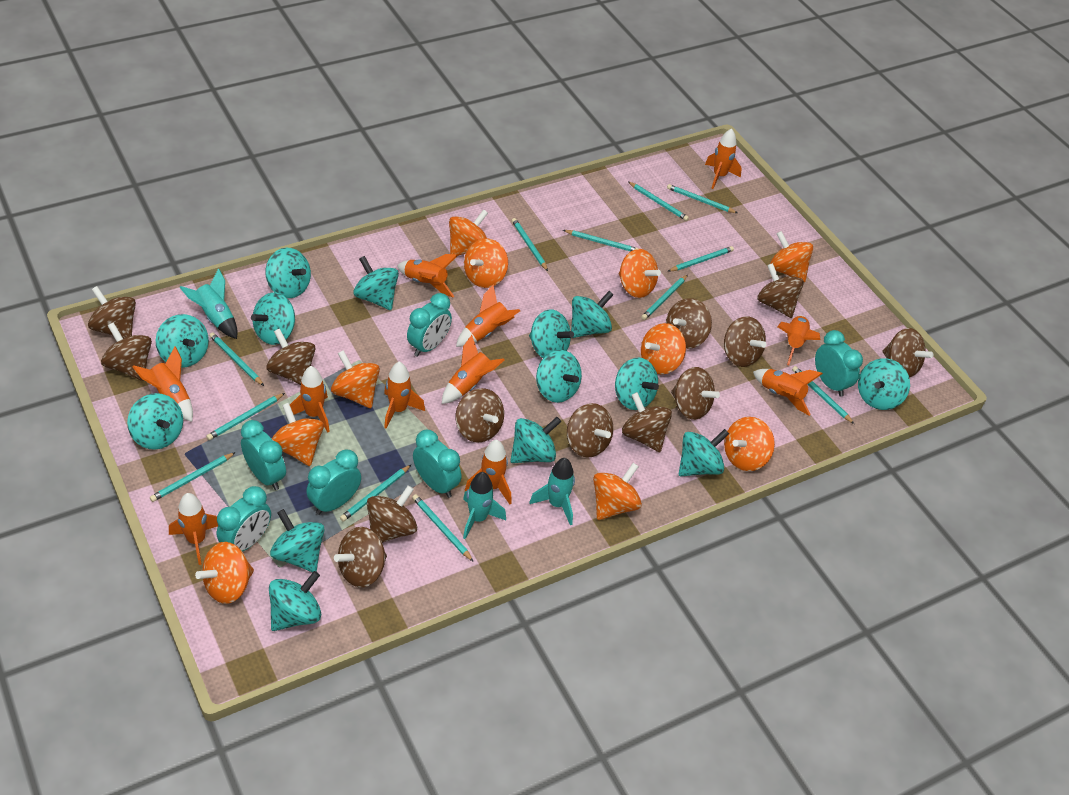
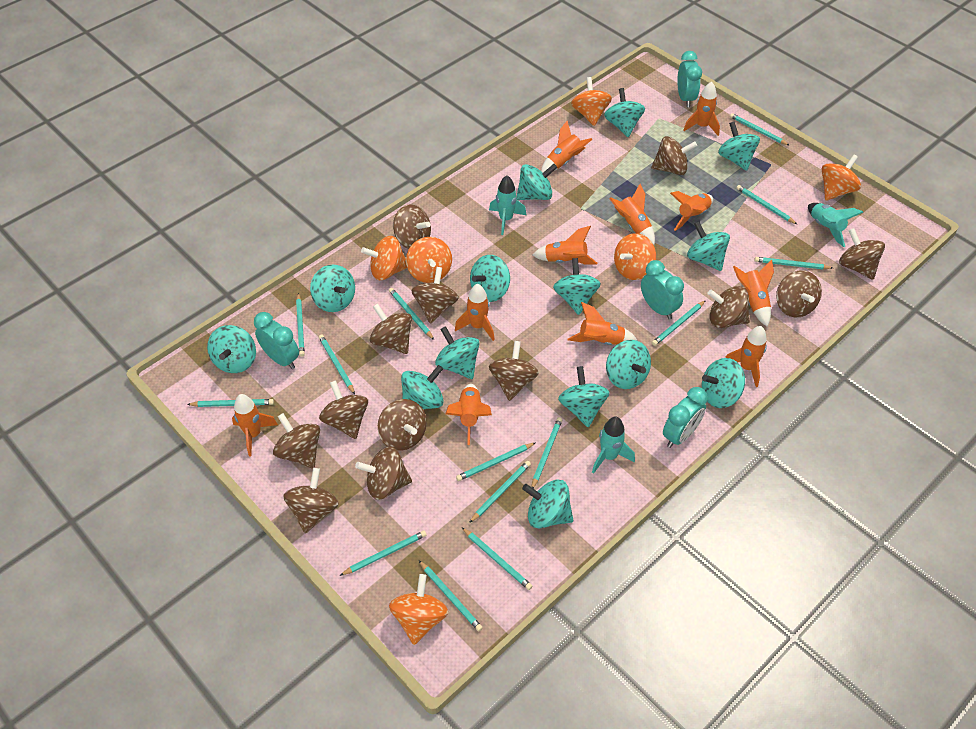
orange spinning top: [195,542,254,604] [272,403,324,466] [331,350,380,408] [449,209,488,256] [464,238,508,288] [593,463,642,520] [619,249,661,298] [641,323,686,374] [724,417,775,471] [770,231,813,282] = 10 -> [361,236,407,280] [389,574,448,645] [406,237,452,283] [571,77,612,126] [614,233,656,280] [822,155,861,201] = 6
turquoise clock: [217,486,271,552] [241,420,286,490] [306,449,361,515] [407,293,452,357] [413,430,462,498] [815,330,863,397] = 6 -> [254,312,299,369] [641,260,684,320] [663,387,708,448] [677,51,702,107] = 4
turquoise pencil: [150,452,236,502] [206,393,285,440] [209,332,264,386] [340,465,411,522] [412,494,474,562] [512,218,548,271] [563,230,639,252] [628,182,689,221] [641,275,688,320] [667,184,737,213] [668,246,734,271] [792,366,854,424] = 12 -> [187,399,274,407] [296,293,305,356] [319,334,355,394] [339,530,427,576] [389,288,434,340] [419,560,483,632] [456,443,535,481] [462,528,532,590] [469,461,531,523] [532,417,562,488] [652,300,706,346] [730,113,789,145] [736,185,797,224] [754,257,833,269] = 14

